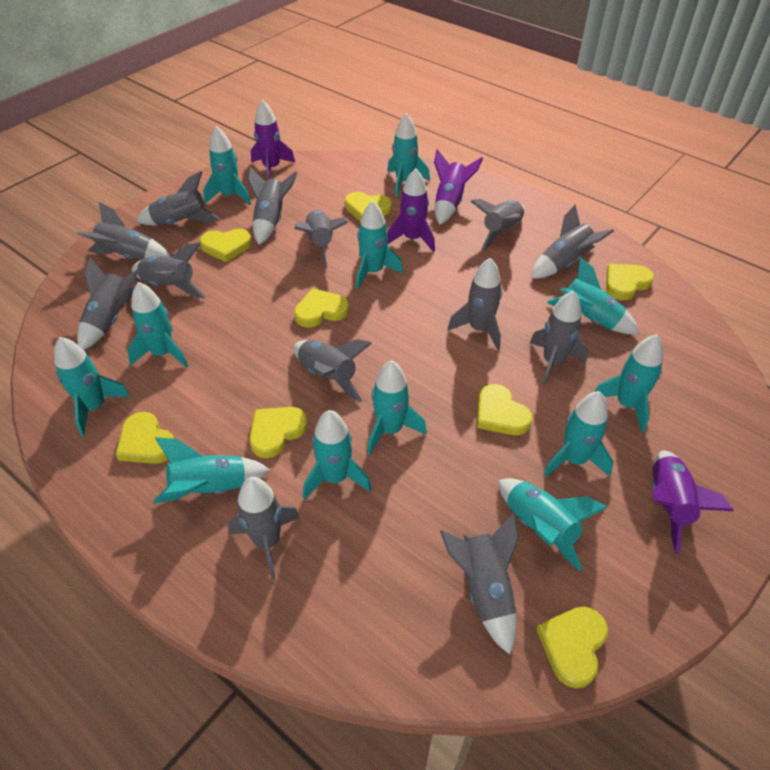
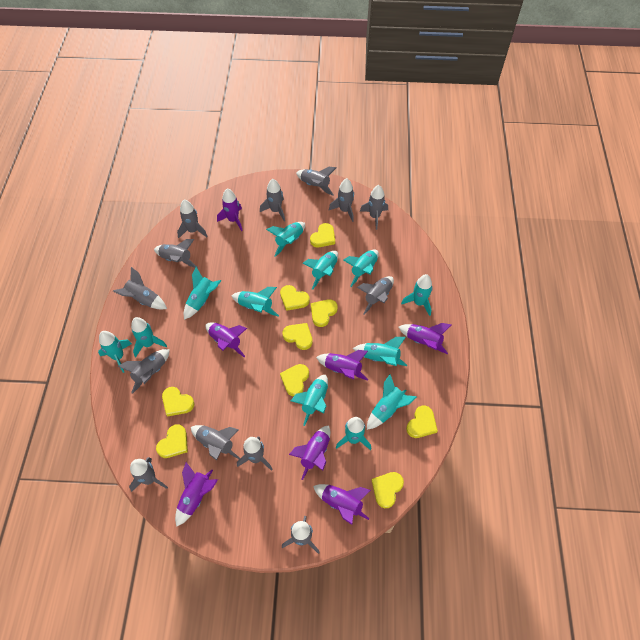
purple rocket: [251,100,295,179] [387,168,435,252] [434,149,483,225] [652,451,734,554] = 4 -> [175,462,218,527] [206,322,247,357] [217,188,243,231] [289,426,330,480] [313,484,371,525] [316,350,368,381] [399,323,452,354] = 7
yellow heart: [116,412,174,464] [200,229,252,262] [249,407,308,458] [294,288,349,328] [345,192,392,221] [477,384,533,435] [536,607,608,688] [606,264,654,300] = 8 -> [156,424,188,458] [162,387,194,417] [280,285,310,311] [280,364,309,396] [282,323,313,350] [310,223,335,247] [311,299,338,327] [371,472,404,508] [406,406,438,438] = 9

